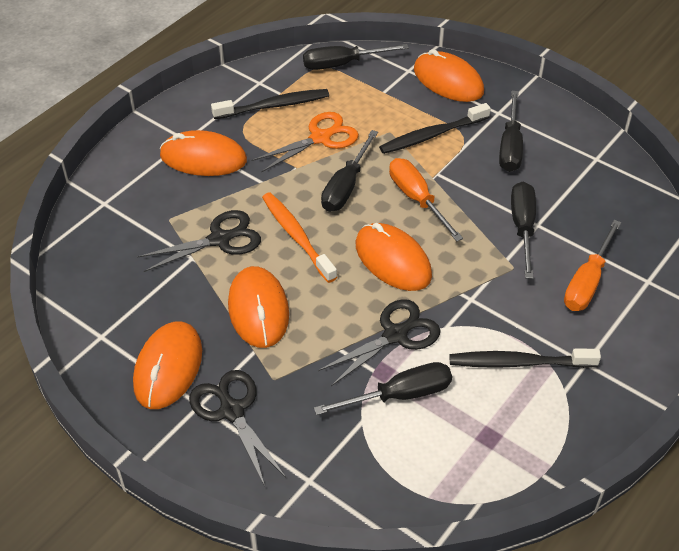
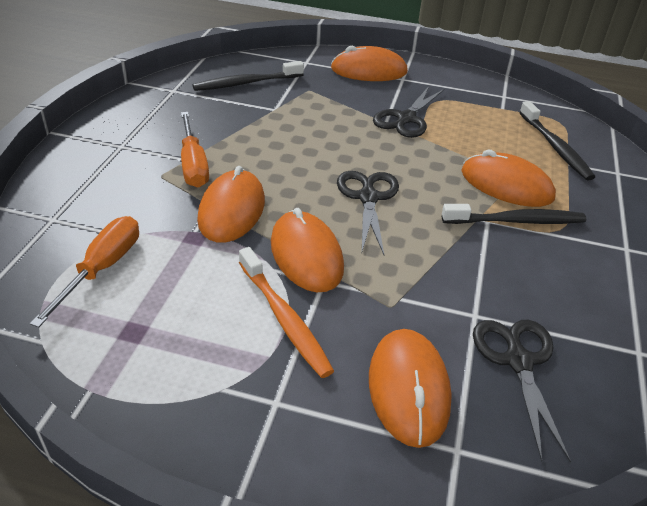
black screwdriver: [303,44,409,70] [314,362,452,415] [321,130,378,212] [499,91,523,172] [511,182,536,279] = 5 -> none = 0
orange scissors: [251,112,359,173] = 1 -> none = 0

